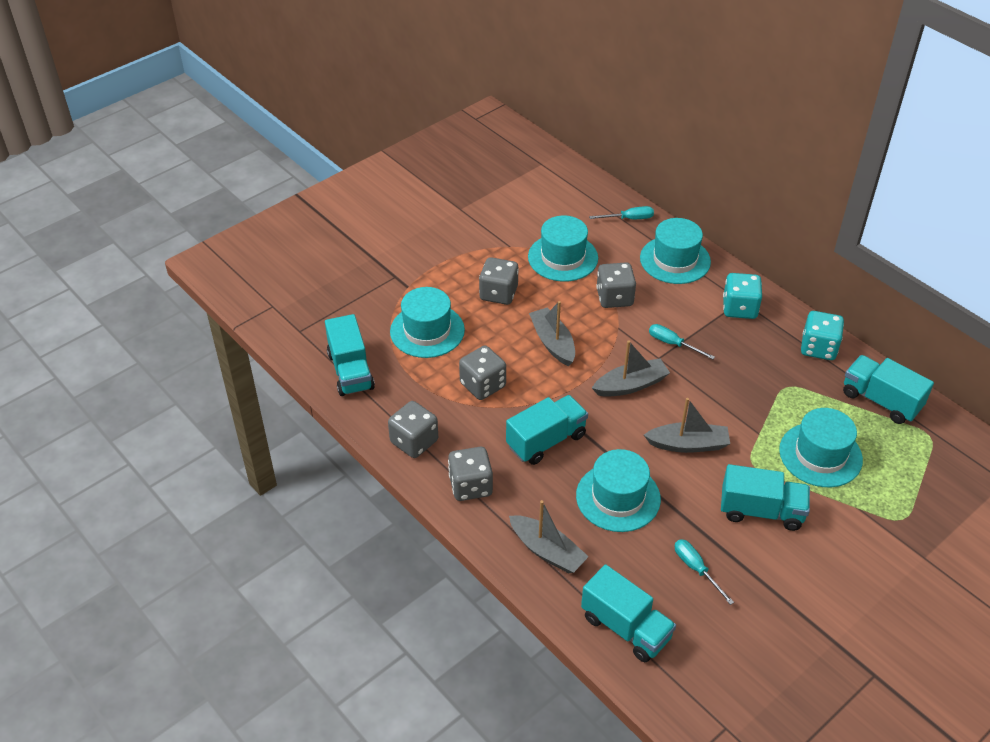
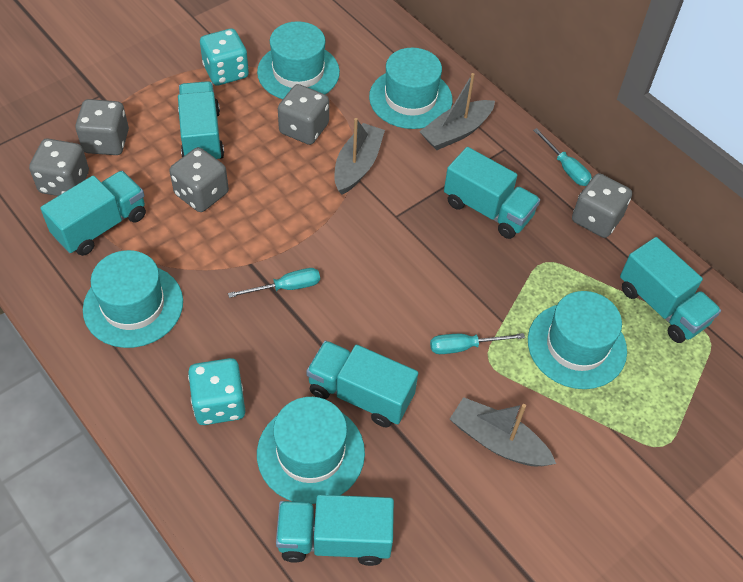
grey boat: [509,500,589,573] [529,301,575,366] [592,340,670,397] [644,398,730,453] = 4 -> [334,118,385,195] [419,73,495,150] [450,397,556,466] = 3
turquoise truck: [325,314,375,396] [506,395,588,465] [581,565,676,662] [721,464,810,531] [843,355,934,424] = 5 -> [40,171,146,256] [178,81,224,159] [276,495,394,566] [306,341,418,428] [444,147,540,239] [620,237,721,343] = 6

